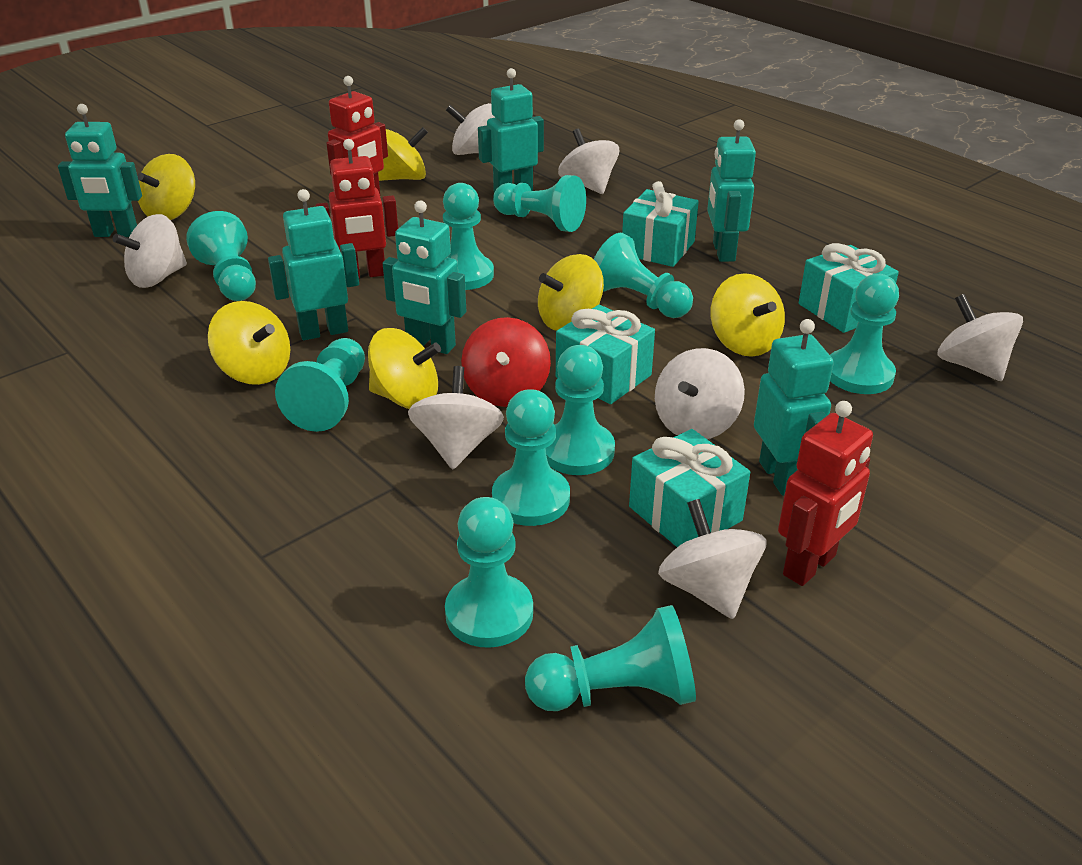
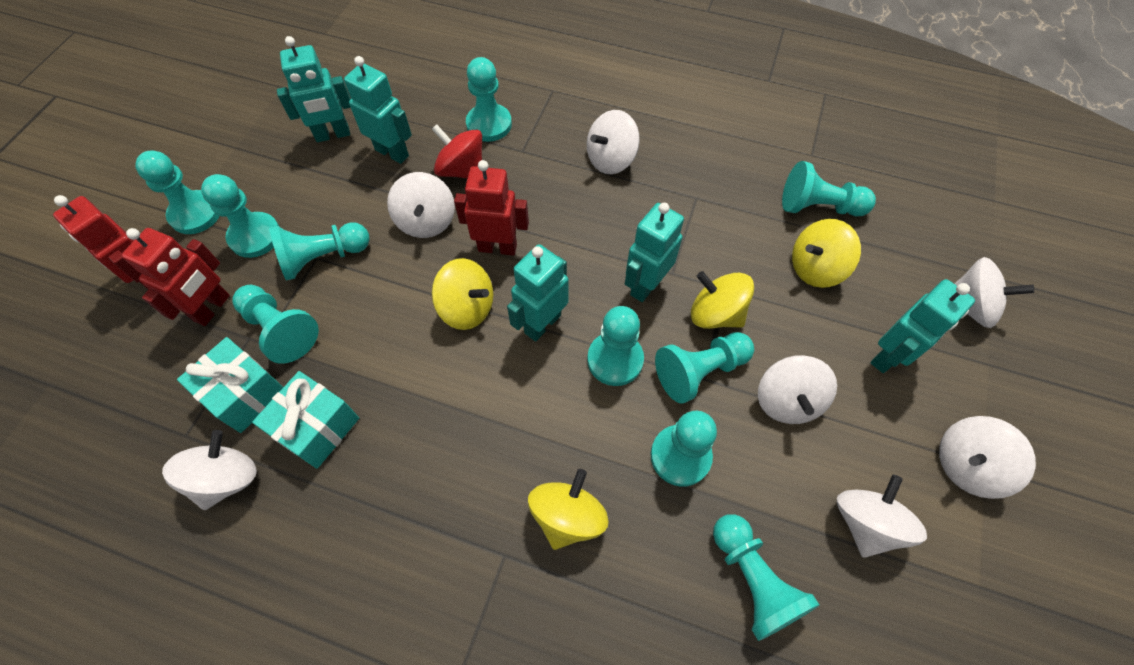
turquoise gift: [556,305,655,404] [622,181,699,267] [629,429,750,547] [799,243,899,333] = 4 -> [177,337,283,433] [252,371,359,469] = 2
turquoise robot: [58,104,142,237] [268,189,359,340] [383,200,466,354] [478,68,544,192] [707,119,756,262] [754,319,834,496] = 6 -> [277,36,351,142] [344,56,412,164] [507,244,569,342] [625,203,684,302] [870,279,975,373] = 5
yellow spinning top: [137,154,195,220] [208,301,290,385] [368,328,441,409] [378,127,428,181] [538,254,604,331] [711,273,785,357] = 6 -> [432,258,493,330] [528,469,609,550] [691,271,754,329] [792,219,861,288] = 4

